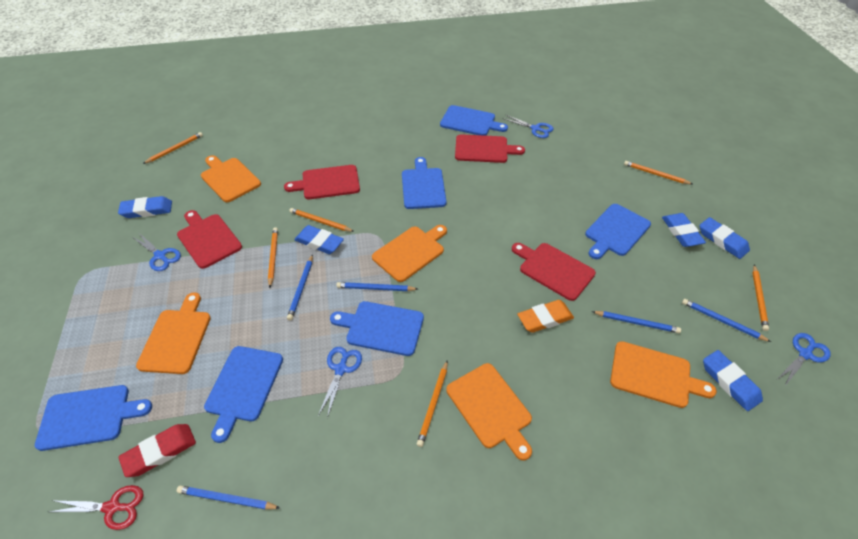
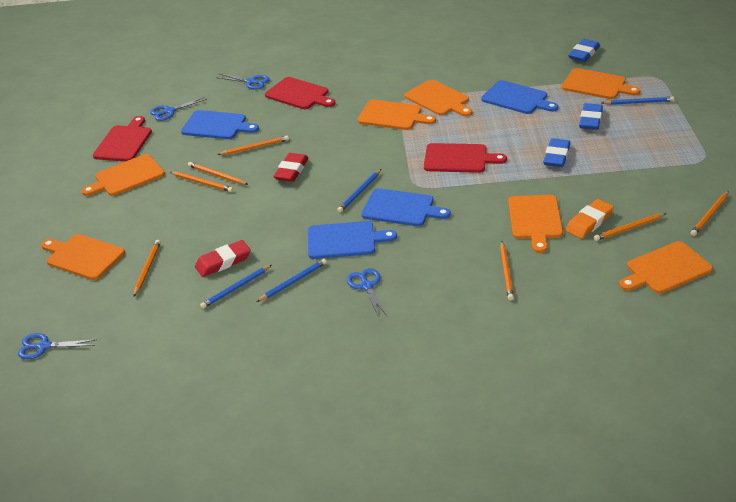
blue cutting board: [35,385,152,451] [204,346,283,443] [330,301,424,356] [402,157,447,209] [440,105,508,136] [585,204,651,259] = 6 -> [181,110,259,139] [308,221,397,259] [362,188,451,226] [481,80,558,114] = 4
blue eraser: [118,196,172,218] [294,225,344,254] [662,213,706,247] [699,217,750,259] [703,350,763,411] = 5 -> [543,138,571,167] [568,39,600,62] [579,103,603,130] = 3
blue pencil: [177,486,280,509] [287,254,313,320] [336,282,417,291] [592,311,681,333] [682,299,771,342] = 5 -> [200,265,272,309] [256,259,327,302] [337,169,381,213] [602,97,674,105] = 4
orange cutting board: [136,292,211,374] [201,155,261,202] [372,225,447,282] [446,363,532,460] [610,341,717,408] = 5 -> [41,234,125,280] [82,154,165,196] [357,100,436,130] [404,80,473,117] [508,195,563,253] [562,68,640,99] [619,241,713,294] = 7
orange pencil: [143,132,203,164] [268,227,278,288] [289,208,354,232] [417,360,448,447] [624,161,692,184] [753,265,769,331] = 6 -> [134,240,161,297] [170,172,233,192] [188,162,249,185] [218,135,289,155] [500,242,514,300] [594,213,667,241] [691,191,729,236] = 7
red cutting board: [177,210,242,269] [284,165,360,199] [455,134,525,163] [512,243,596,301] = 4 -> [93,116,152,162] [265,77,335,109] [424,143,507,173] = 3
red eraser: [119,424,196,477] = 1 -> [195,240,251,277] [273,153,309,182] = 2
red scissors: [49,485,143,530] = 1 -> none = 0

